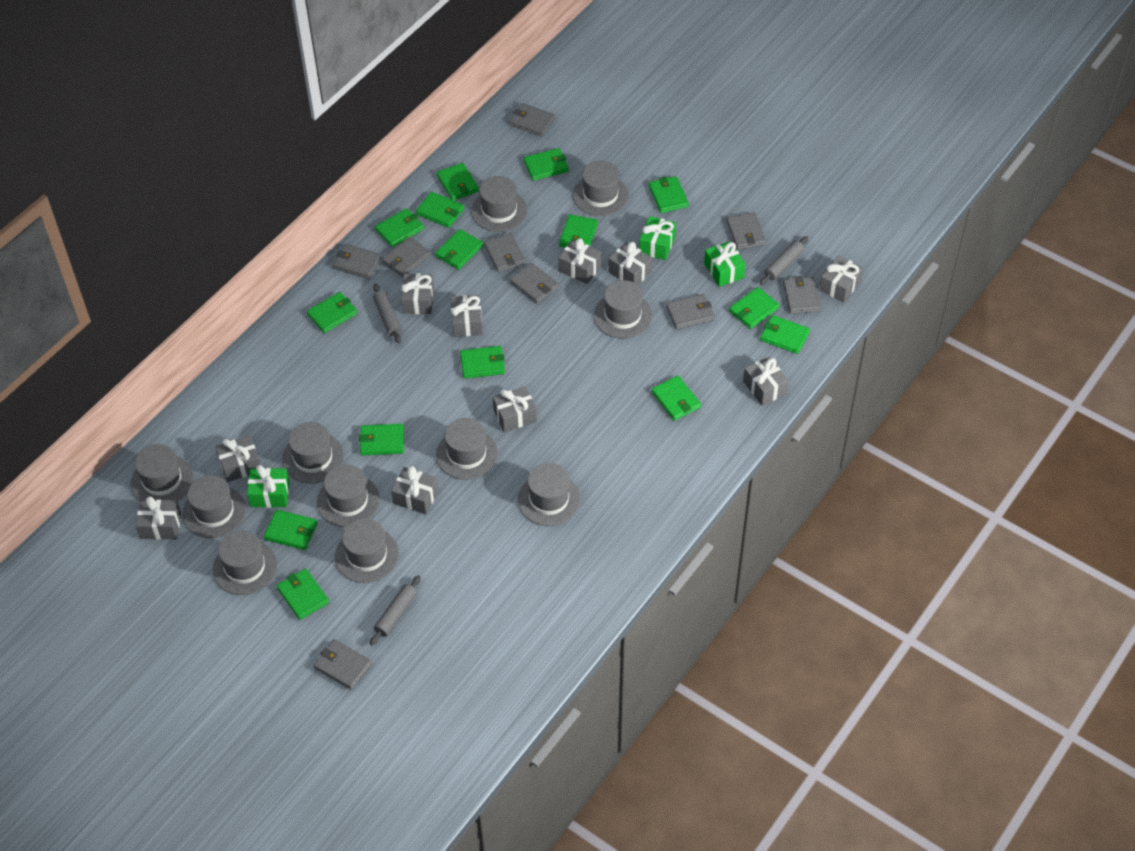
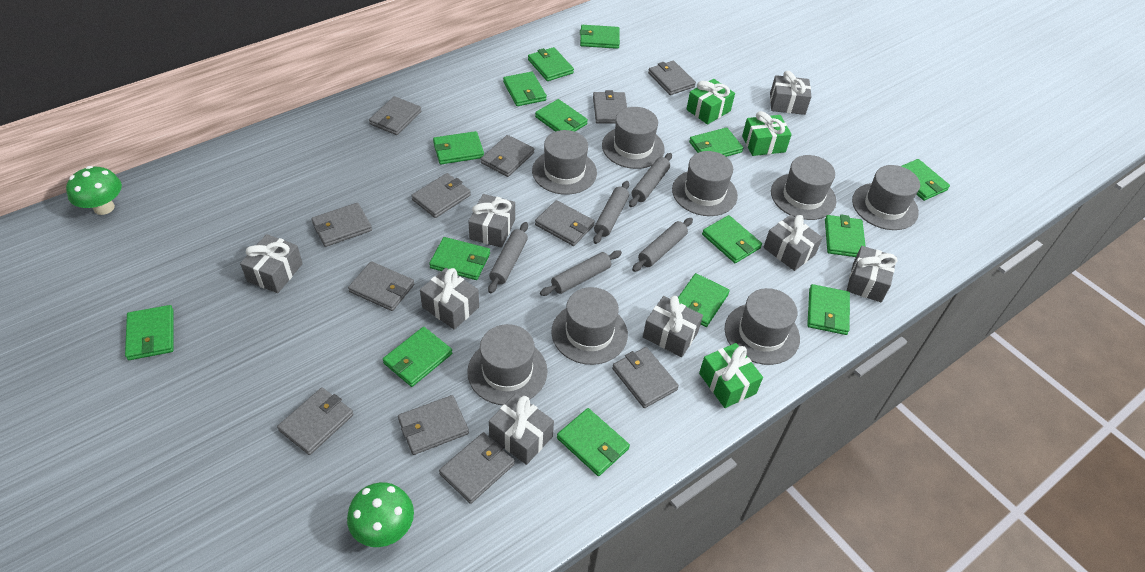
green mushroom: none = 0 -> [66,166,122,215] [347,482,414,547] = 2
grey gift: [136,497,181,540] [215,435,260,482] [391,466,439,514] [401,273,434,314] [450,295,483,337] [493,386,537,432] [559,238,602,284] [608,242,652,285] [743,356,789,406] [820,256,863,303] = 10 -> [240,234,303,293] [420,268,479,329] [468,194,515,248] [489,393,554,465] [643,296,703,357] [763,215,823,271] [770,71,812,115] [847,246,897,302] = 8
grey hat: [131,444,193,501] [182,475,246,538] [213,531,277,595] [282,422,344,484] [317,465,380,527] [335,519,399,583] [436,418,498,480] [471,176,527,232] [518,463,581,526] [573,161,629,216] [594,280,652,339] = 11 -> [467,324,547,405] [532,130,597,195] [551,287,628,365] [602,107,665,169] [672,151,738,216] [724,288,800,365] [771,155,836,220] [852,165,920,230] = 8
grey rolling pin: [370,575,421,645] [373,283,401,343] [760,236,808,285] = 3 -> [488,222,528,293] [540,250,622,296] [593,181,629,244] [629,153,672,207] [632,218,693,272] = 5
grey wallet: [313,639,372,690] [333,244,381,279] [382,237,431,277] [484,233,526,272] [509,103,555,136] [509,262,559,304] [666,294,715,329] [726,212,766,250] [783,276,821,314] = 9 -> [277,387,354,455] [311,203,372,247] [348,261,414,311] [369,96,421,135] [398,395,469,455] [411,173,471,218] [439,432,515,504] [481,135,534,177] [535,200,595,246] [593,90,627,124] [612,347,679,408] [648,61,696,95] = 12

